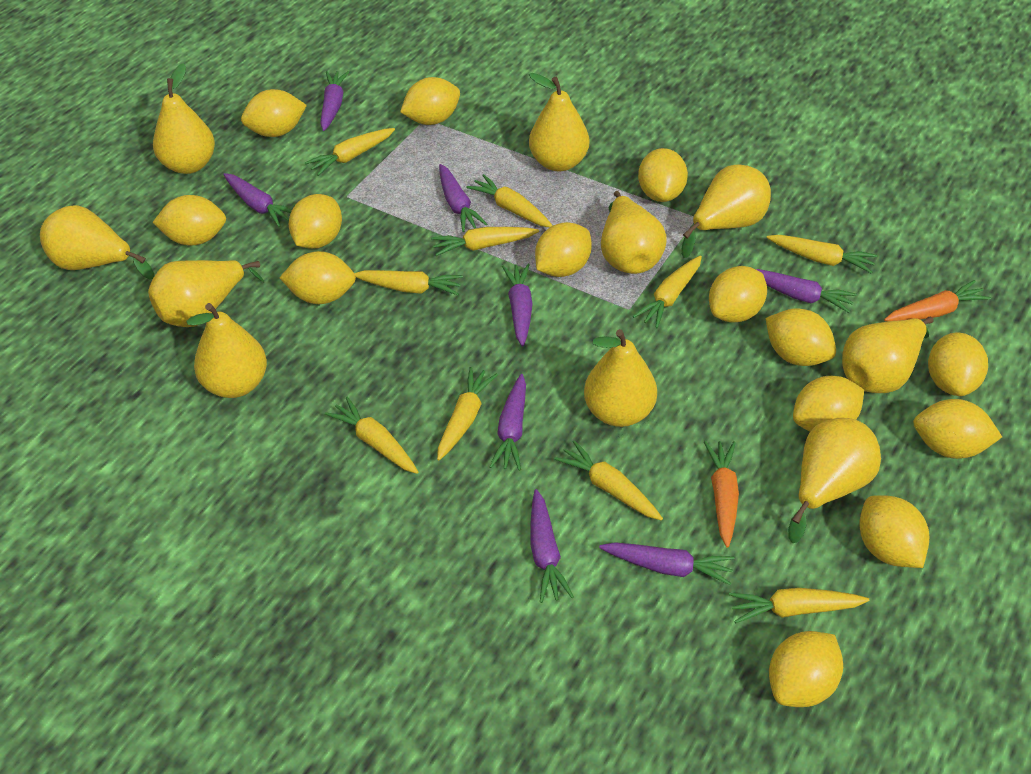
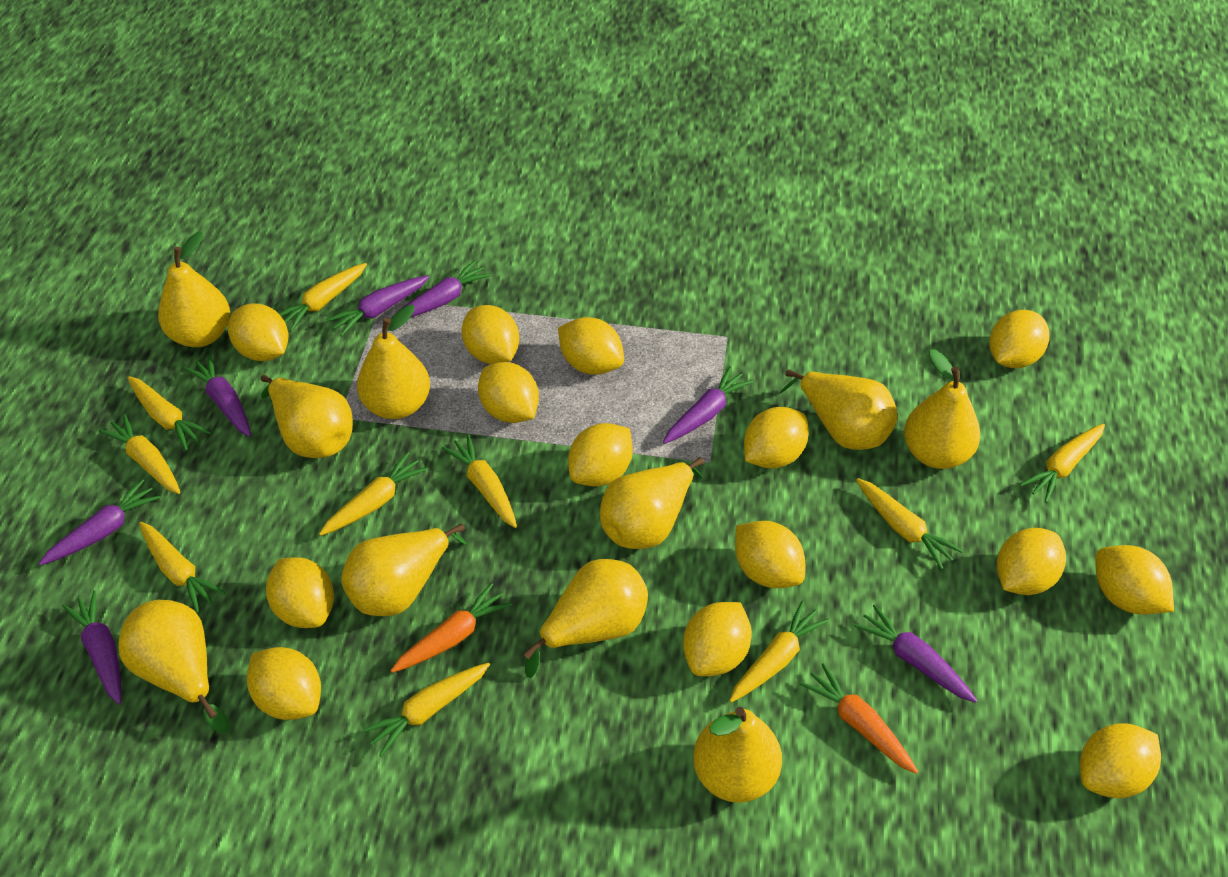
purple carrot: [223,173,292,227] [320,71,349,131] [439,164,487,232] [489,374,526,471] [502,264,533,347] [530,489,574,603] [599,542,735,585] [756,269,857,313] = 8 -> [39,479,161,565] [62,591,122,704] [183,355,251,437] [326,276,429,337] [401,260,492,318] [663,366,753,444] [854,604,977,703] = 7

